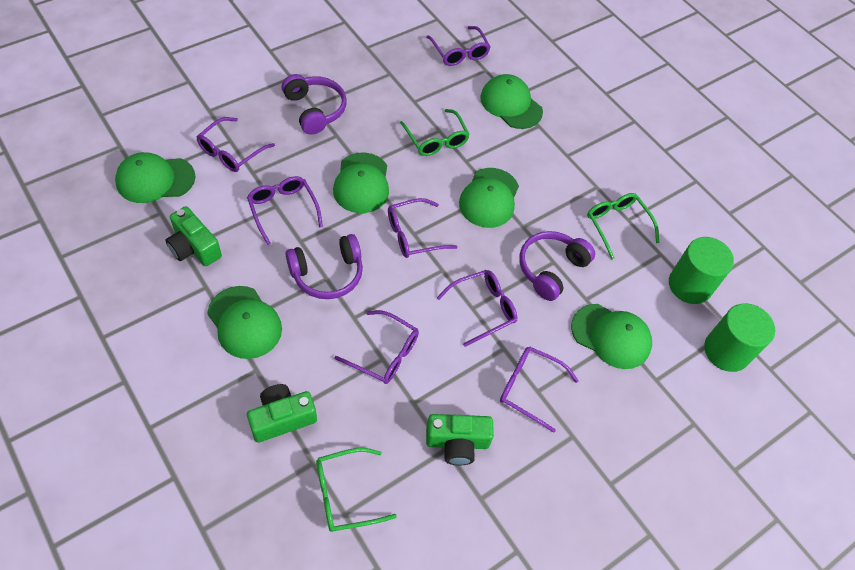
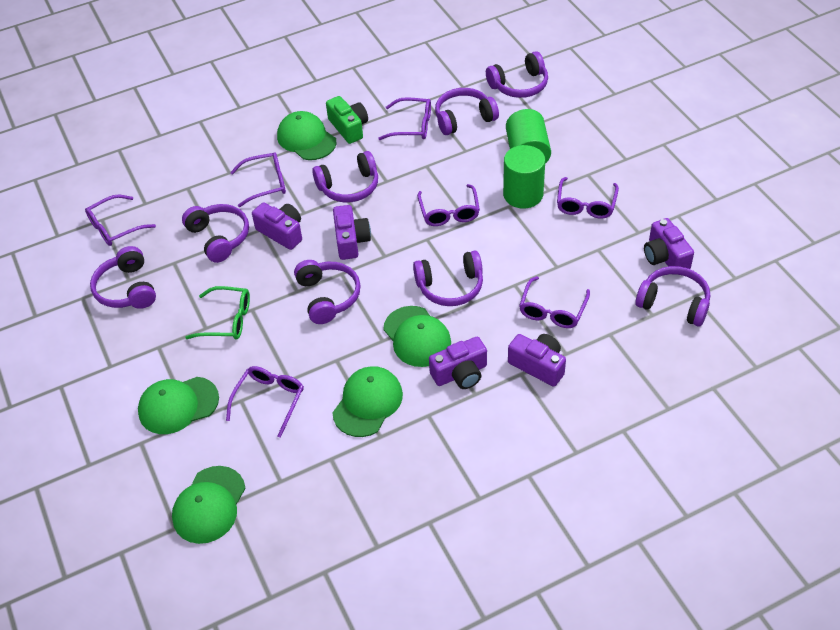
green camera: [166,206,222,266] [247,384,317,443] [426,414,494,465] = 3 -> [326,96,368,144] = 1
green cap: [115,152,195,203] [207,286,282,359] [333,153,389,213] [459,168,519,228] [480,74,543,129] [571,304,652,369] = 6 -> [138,377,219,434] [172,466,246,544] [277,111,337,160] [332,366,403,437] [383,306,451,367] = 5
green glasses: [316,448,397,532] [400,109,470,156] [587,193,659,260] = 3 -> [185,286,250,340] = 1
purple camera: none = 0 -> [252,202,302,250] [333,205,371,260] [429,337,487,389] [508,334,566,387] [644,218,694,269] = 5
purple headphones: [282,74,346,135] [285,234,363,299] [519,231,595,301] = 3 -> [90,246,156,309] [182,204,249,263] [294,260,361,324] [312,151,378,202] [413,251,483,306] [435,88,499,135] [486,51,548,98] [635,266,710,326] = 8

